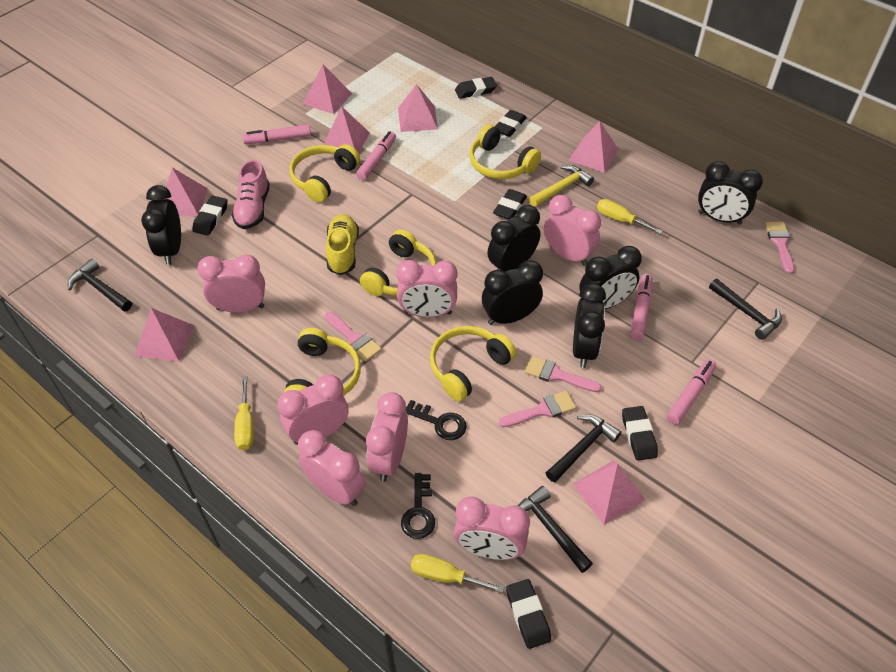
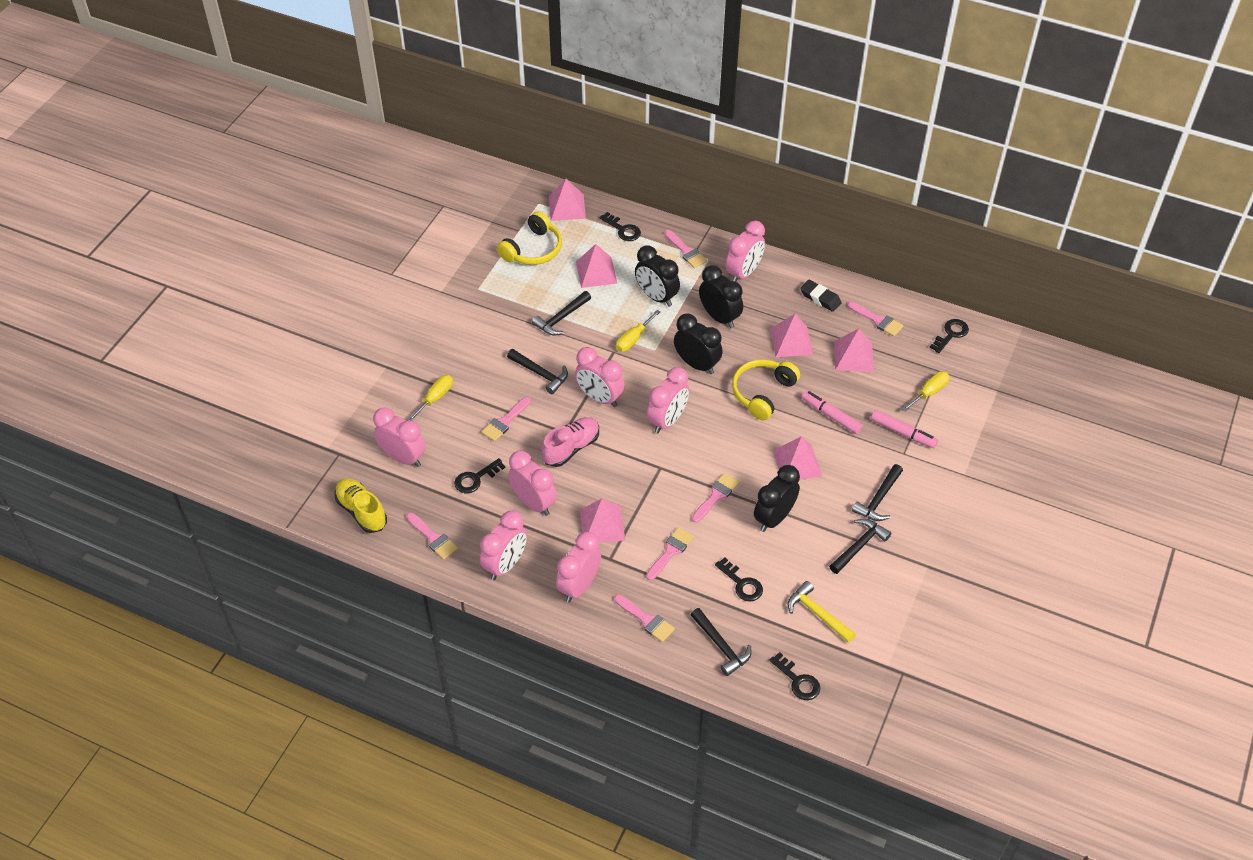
black clock: [141,185,181,265] [482,260,543,325] [487,205,540,272] [573,283,606,368] [579,246,642,309] [698,161,763,225] = 6 -> [635,245,680,307] [674,313,723,374] [699,265,743,328] [754,465,800,532] = 4
black eraser: [192,196,228,236] [455,77,497,99] [493,189,527,220] [495,110,527,137] [506,579,551,649] [622,406,658,461] = 6 -> [800,280,842,312] = 1
black hammer: [68,259,132,312] [518,486,593,573] [546,414,621,483] [709,279,782,340] = 4 -> [507,349,568,394] [532,291,591,335] [691,608,751,676] [829,519,891,574] [852,464,903,521] = 5
black key: [401,473,435,539] [406,400,467,440] = 2 -> [454,458,506,493] [599,212,641,241] [715,557,763,601] [769,652,821,700] [930,319,969,353] = 5
pink brush: [325,312,382,361] [499,391,576,427] [525,356,602,392] [765,222,794,274] = 4 -> [406,512,458,560] [481,397,531,442] [615,594,675,642] [646,527,694,581] [665,230,707,268] [692,473,739,523] [848,302,903,336] = 7
pink marker: [243,125,311,144] [356,131,396,180] [630,274,652,340] [666,359,716,425] = 4 -> [802,390,863,434] [871,410,938,448] = 2
pink pyramid: [135,308,195,362] [166,168,208,217] [303,65,352,114] [323,107,370,153] [398,84,438,132] [568,121,619,173] [572,461,646,525] = 7 -> [549,179,586,221] [576,244,617,288] [580,499,625,543] [770,314,813,357] [773,436,822,480] [834,329,874,372] = 6
yellow headphones: [284,328,361,396] [289,144,360,203] [360,229,436,296] [430,326,516,402] [469,124,541,179] = 5 -> [497,211,562,265] [732,359,800,420] = 2

